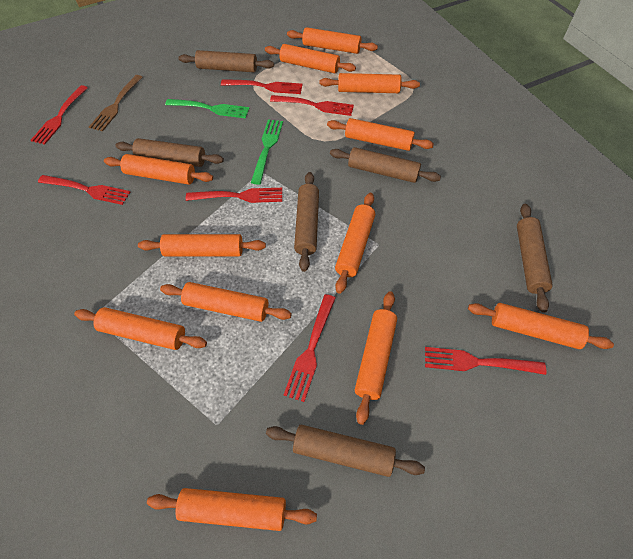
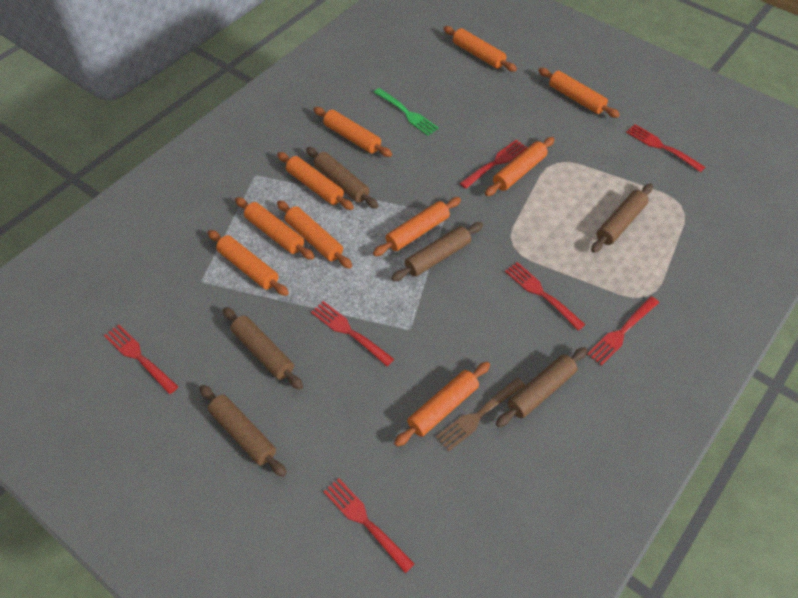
green fork: [165,99,250,118] [251,119,283,185] = 2 -> [374,88,439,136] = 1
orange rolling pin: [74,307,207,350] [104,154,213,185] [138,234,266,256] [147,488,317,531] [160,282,292,322] [265,44,356,73] [287,27,378,54] [319,73,420,93] [327,118,434,151] [335,193,375,294] [355,291,397,425] [468,303,614,349] = 12 -> [208,230,289,296] [235,197,314,260] [277,152,354,210] [277,200,352,269] [314,107,392,157] [373,197,461,256] [394,362,490,447] [443,26,517,72] [485,137,555,196] [538,68,620,118] = 10

